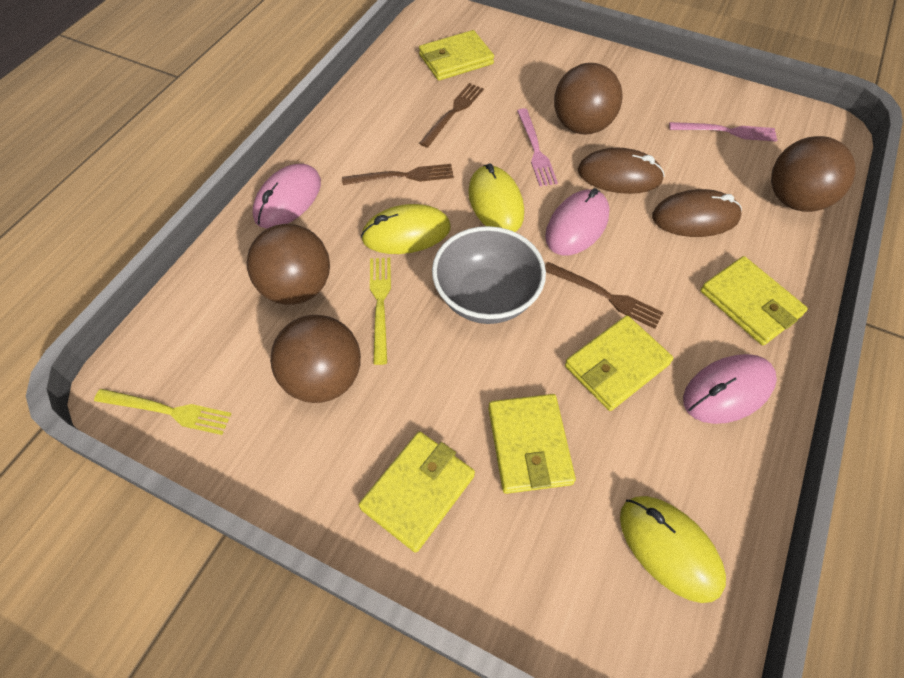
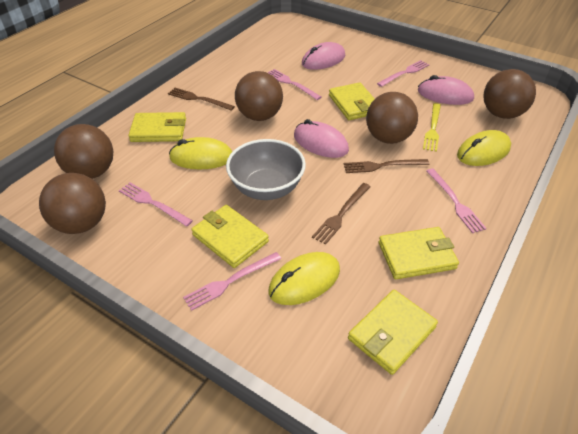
brown ball: [247,224,330,305] [270,315,361,403] [554,63,623,135] [771,136,855,212] = 4 -> [39,173,106,234] [54,124,113,179] [235,71,283,121] [366,92,418,144] [484,69,536,119] = 5
brown mouse: [578,147,665,194] [652,189,742,237] = 2 -> none = 0
pink fork: [517,108,558,186] [669,122,777,142] = 2 -> [119,182,193,227] [183,252,281,311] [267,69,322,100] [377,60,430,87] [427,168,487,233] = 5
yellow fork: [94,389,231,435] [370,258,391,365] = 2 -> [423,103,441,152] = 1

